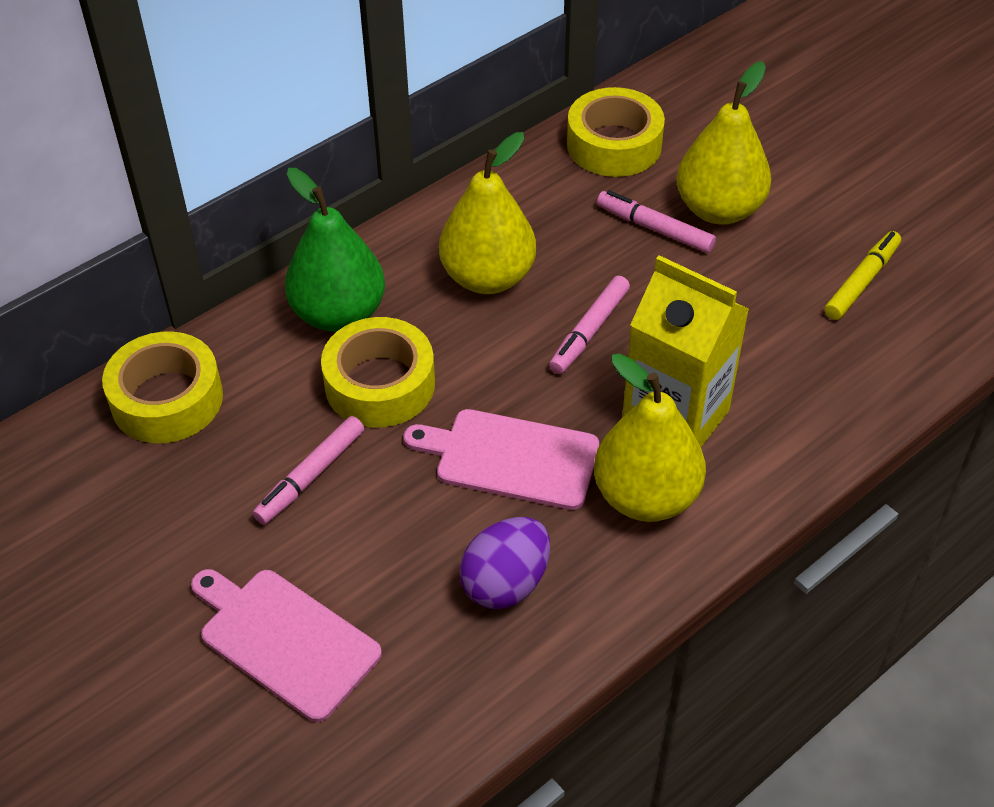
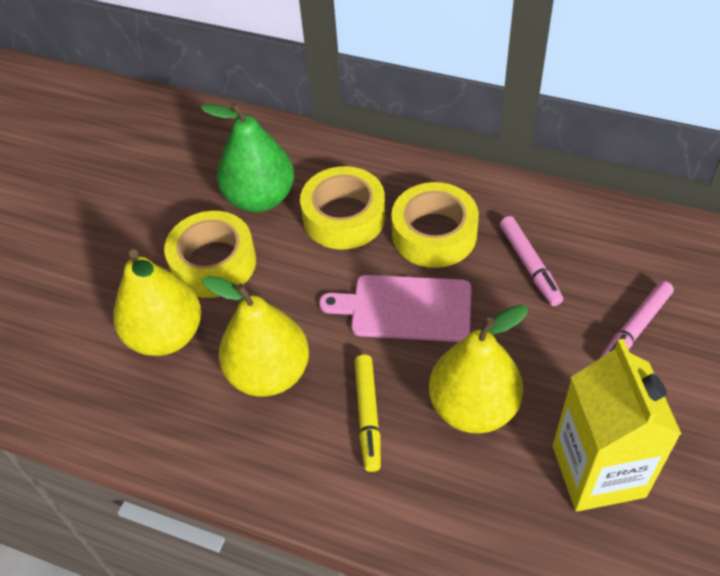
pink cutting board: [191,569,382,722] [403,409,599,510] = 2 -> [319,275,472,342] = 1
pink marker: [252,416,364,525] [549,276,630,374] [597,190,716,253] = 3 -> [500,216,563,306] [599,281,674,359] = 2
purple egg: [459,517,550,609] = 1 -> none = 0

